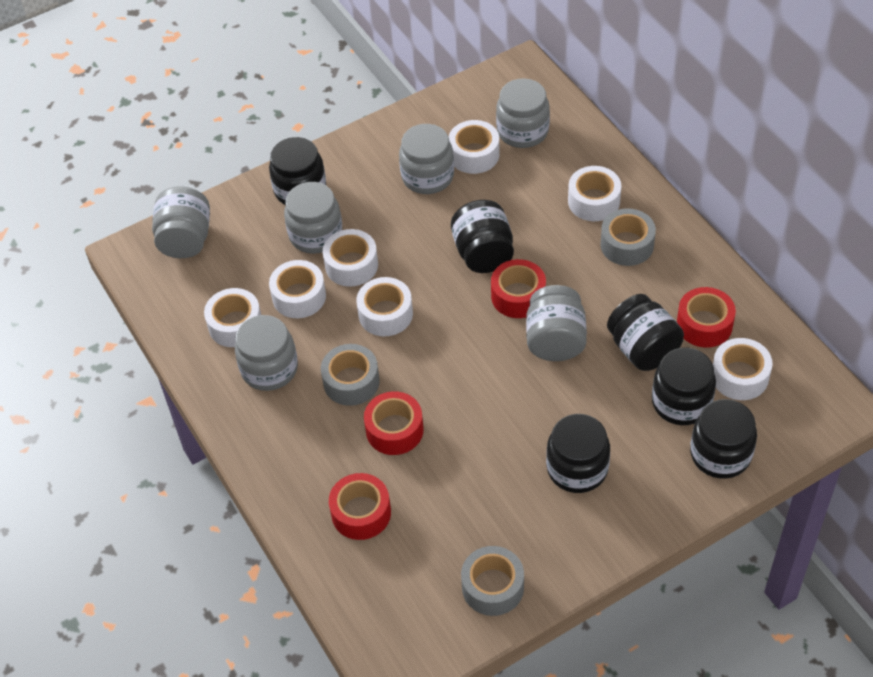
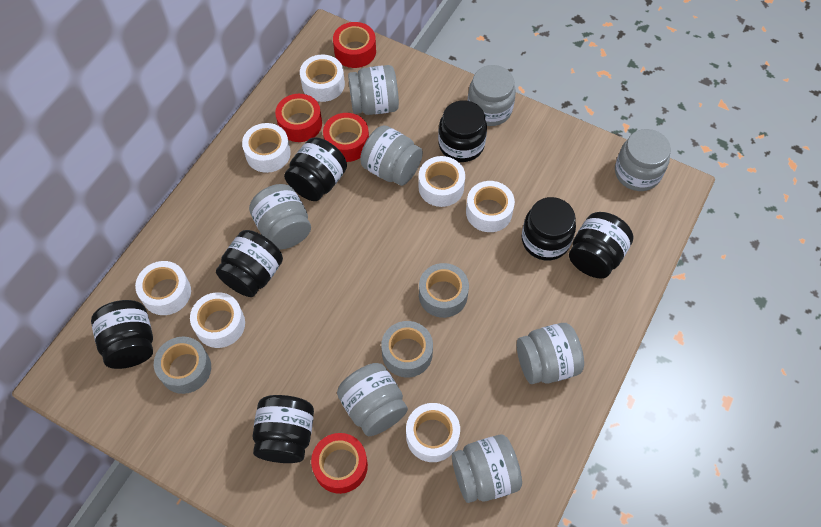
black jar: [269,137,326,205] [451,200,514,273] [546,414,610,493] [607,294,684,371] [652,348,716,425] [690,399,757,479] = 6 -> [91,300,153,369] [216,230,283,297] [253,395,314,463] [284,137,347,201] [438,100,487,162] [522,197,576,261] [569,212,633,279] = 7
grey jar: [152,186,210,258] [235,315,298,391] [284,182,343,254] [399,124,454,194] [496,78,550,148] [526,285,587,361] = 6 -> [249,184,311,250] [337,363,408,436] [348,65,399,115] [360,125,423,186] [452,435,522,503] [467,65,516,126] [517,323,584,384] [615,129,671,191] = 8

